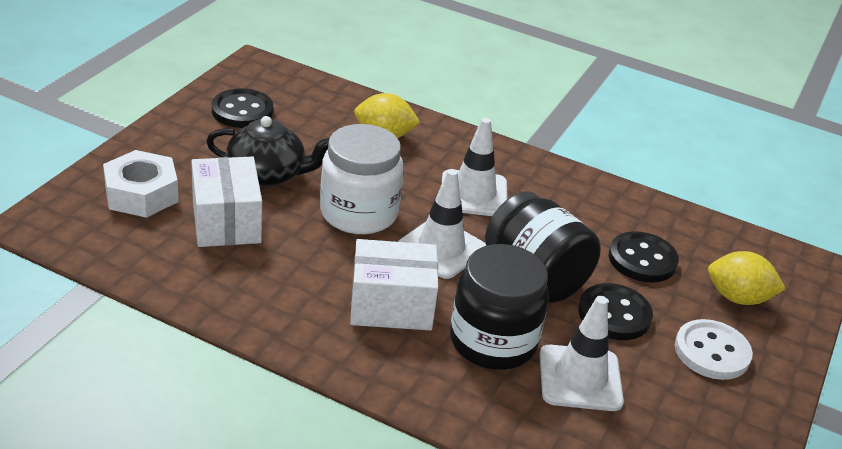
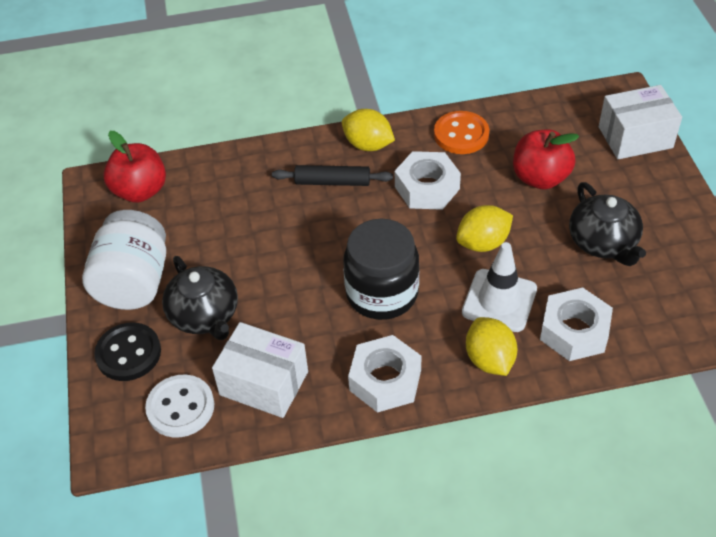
black button: [212,88,273,128] [578,283,653,340] [609,231,679,282] = 3 -> [94,322,161,381] = 1
black jar: [450,244,549,370] [485,191,601,303] = 2 -> [343,219,419,320] = 1
black rolling pin: none = 0 -> [272,165,393,186] = 1
black teapot: [206,116,329,187] = 1 -> [162,256,238,340] [569,182,646,266] = 2
orange button: none = 0 -> [434,111,489,154] = 1
red apple: none = 0 -> [103,131,166,203] [513,130,579,189] = 2
white nut: [103,150,179,218] = 1 -> [348,335,421,413] [395,151,461,210] [540,288,613,361] = 3
white traffic cone: [397,169,487,279] [442,118,507,216] [540,296,624,411] = 3 -> [462,242,537,332] = 1
yellow lemon: [354,93,420,138] [708,251,786,305] = 2 -> [342,109,395,151] [456,205,513,252] [466,317,517,376] = 3

